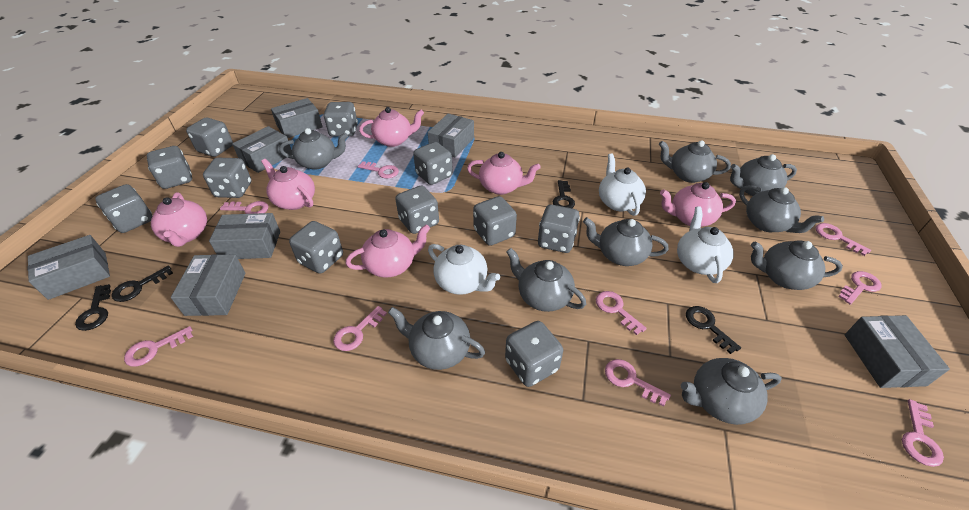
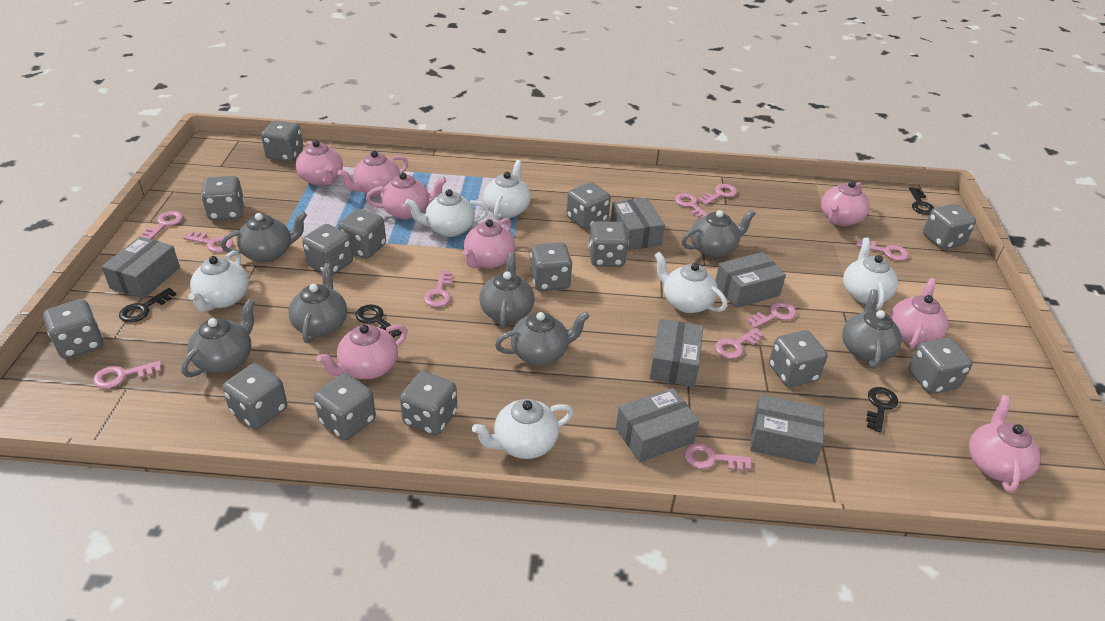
grey box: [28,235,110,300] [171,254,246,316] [209,213,280,259] [232,126,292,173] [271,98,323,138] [428,113,474,157] [845,315,950,388] = 7 -> [101,236,180,299] [610,198,665,251] [616,388,699,462] [650,319,703,387] [715,252,786,308] [750,394,824,465] = 6
grey dice: [95,184,152,233] [147,146,192,189] [186,118,233,157] [203,158,251,198] [289,221,343,274] [324,102,358,137] [395,185,439,234] [413,142,453,185] [473,196,517,246] [505,321,563,387] [538,204,580,253] = 11 -> [43,299,103,359] [201,176,244,221] [223,363,287,429] [261,120,303,162] [302,224,353,275] [314,373,376,440] [338,209,386,259] [400,371,457,436] [530,242,573,291] [566,182,611,229] [589,222,629,267] [769,330,828,387] [909,338,973,394] [923,204,976,249] = 14
grey teapot: [279,128,348,170] [388,307,485,370] [506,248,586,312] [583,217,668,266] [659,140,731,183] [681,358,782,425] [730,154,797,196] [739,185,824,233] [751,240,843,290] = 9 -> [181,299,255,377] [221,212,307,263] [288,263,347,343] [479,252,535,329] [495,311,590,365] [681,209,756,258] [842,289,902,369] = 7
pink key: [124,326,193,367] [220,201,269,214] [333,306,387,351] [358,161,399,178] [596,291,647,335] [605,359,671,407] [816,223,871,256] [838,271,882,305] [902,399,944,467] = 9 -> [93,361,162,389] [141,211,183,240] [183,231,234,253] [424,270,453,307] [675,193,708,218] [684,443,752,471] [699,184,737,205] [715,328,764,359] [747,302,796,328] [856,239,909,261] = 10
pink teapot: [151,192,207,247] [261,159,315,210] [346,224,430,278] [359,107,424,147] [467,152,541,195] [660,182,736,227] = 6 -> [296,140,343,186] [316,324,408,379] [337,151,408,196] [366,173,446,219] [463,218,515,268] [821,181,870,226] [890,278,949,350] [969,395,1041,493] = 8
white teapot: [428,244,500,295] [599,153,646,216] [677,206,734,283] = 3 -> [188,250,249,312] [405,189,489,237] [472,399,573,459] [483,160,531,220] [654,252,727,313] [843,238,898,310] = 6

